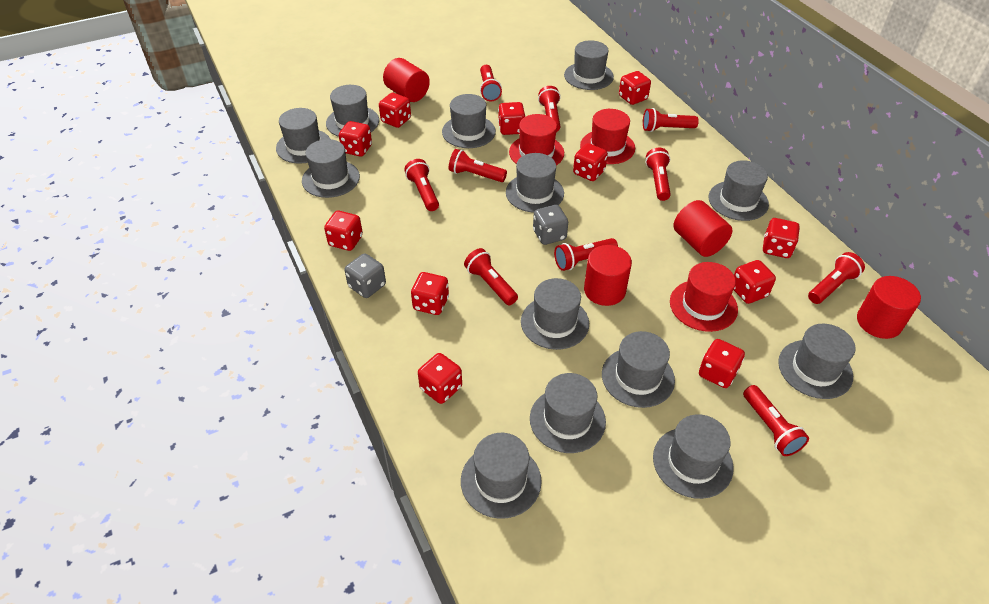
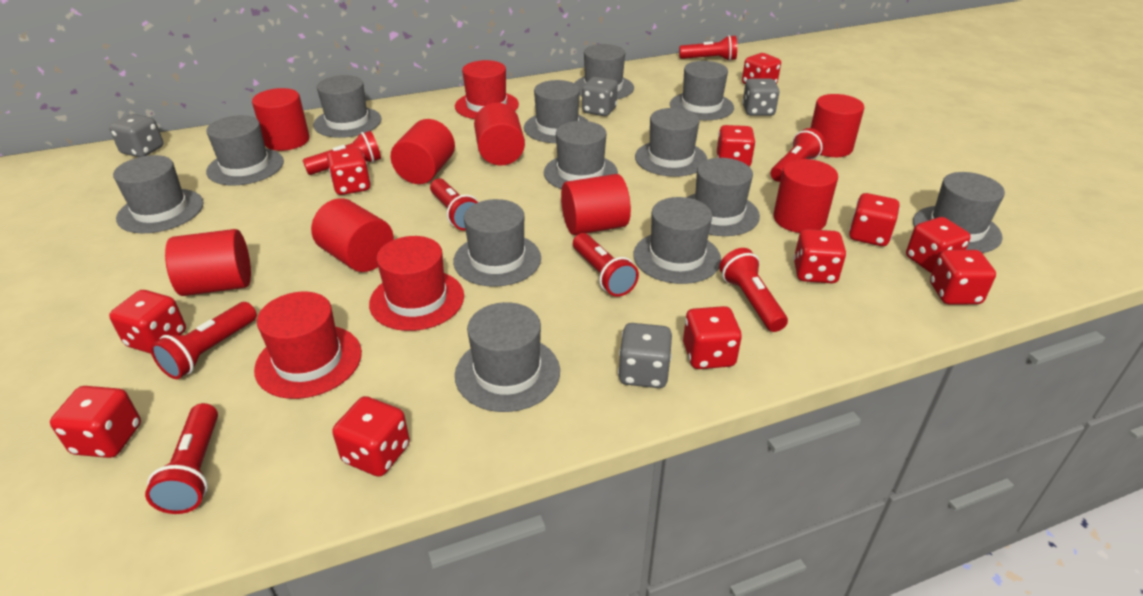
grey dice: [344,253,386,298] [533,205,568,245] = 2 -> [109,114,164,157] [582,77,618,116] [618,323,672,388] [742,78,780,116] = 4
red cylinder: [383,58,430,102] [584,245,632,306] [674,200,732,257] [857,276,921,339] = 4 -> [165,229,251,296] [252,88,310,151] [311,198,394,272] [390,119,455,184] [474,103,525,166] [561,174,631,235] [773,159,838,233] [811,94,864,157] = 8
red flashlight: [404,159,439,211] [449,149,507,182] [464,248,518,305] [480,65,502,101] [538,86,561,132] [554,238,618,271] [643,108,699,132] [645,148,671,201] [743,385,809,456] [808,252,865,304] = 10 -> [145,403,218,514] [150,302,257,379] [303,131,381,175] [430,178,478,231] [573,233,639,297] [679,35,737,61] [719,248,788,332] [771,128,825,182] = 8

